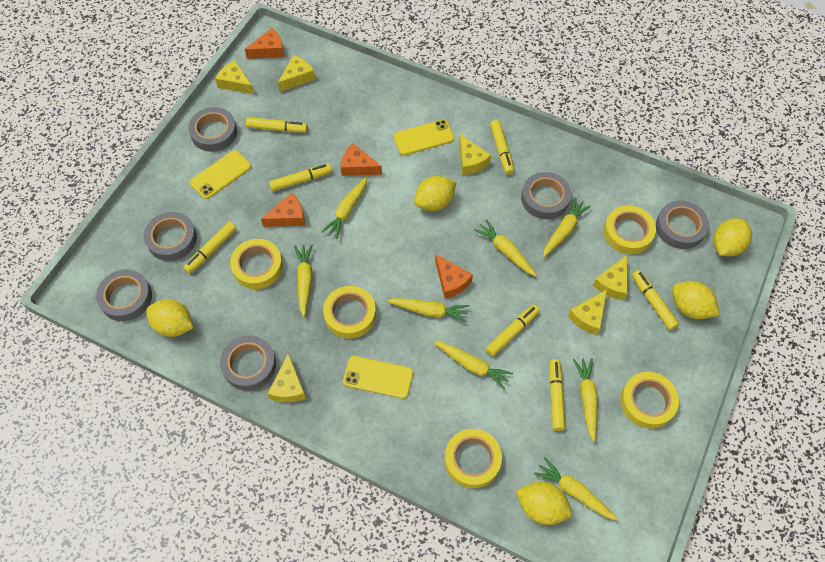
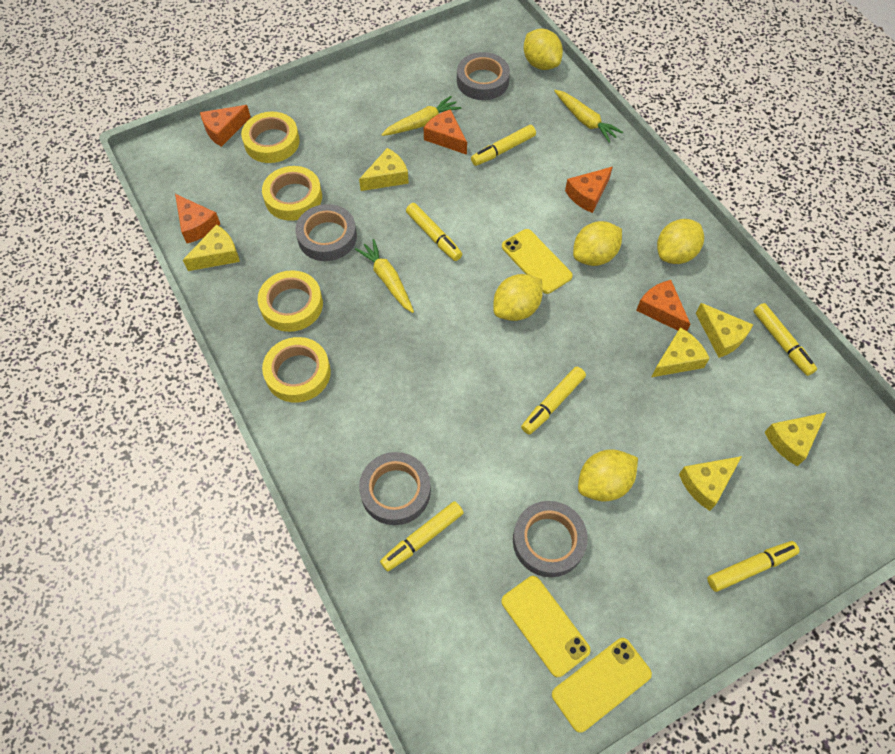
grey tape: [96,269,152,321] [144,212,197,261] [188,107,237,152] [220,336,276,391] [521,172,571,219] [656,201,709,249] = 6 -> [295,204,357,261] [359,452,431,525] [457,52,510,100] [513,501,588,577] = 4
orange cheese: [245,28,284,59] [261,193,305,227] [341,143,382,176] [435,254,473,299] = 4 -> [175,194,220,243] [200,105,251,147] [424,109,467,155] [565,167,613,213] [636,280,690,331] = 5
yellow carrot: [294,244,313,317] [321,177,367,239] [387,298,469,322] [434,341,513,390] [474,219,537,276] [534,457,618,520] [543,197,591,257] [573,358,598,442] = 8 -> [355,239,414,313] [381,96,461,136] [554,90,623,143] = 3
yellow marker: [183,222,236,274] [246,117,308,133] [269,164,332,191] [485,305,540,356] [490,120,514,175] [549,359,565,431] [632,270,679,330] = 7 -> [380,501,463,572] [406,203,462,261] [471,125,536,166] [521,367,586,435] [707,541,799,592] [753,303,817,376] = 6
yellow tape: [230,239,283,289] [323,286,376,339] [445,429,502,488] [604,205,656,254] [620,372,679,429] = 5 -> [241,112,300,163] [258,270,323,332] [262,166,322,221] [262,337,331,402] = 4

